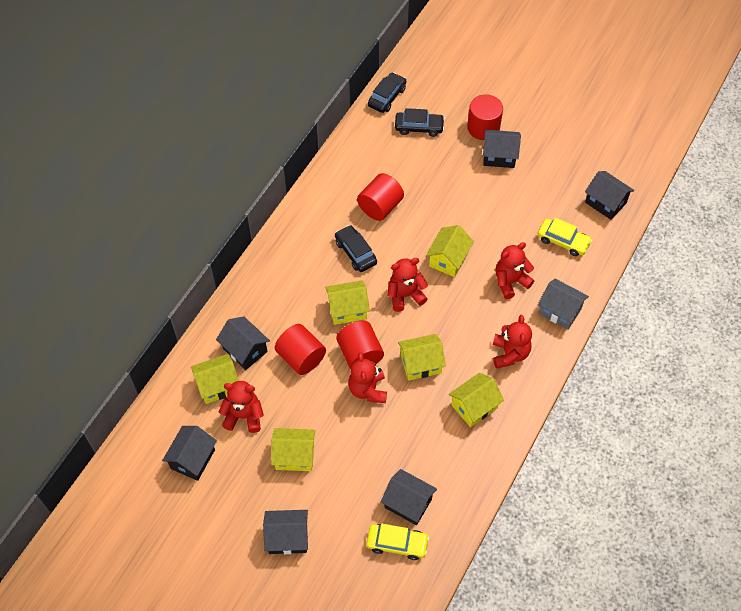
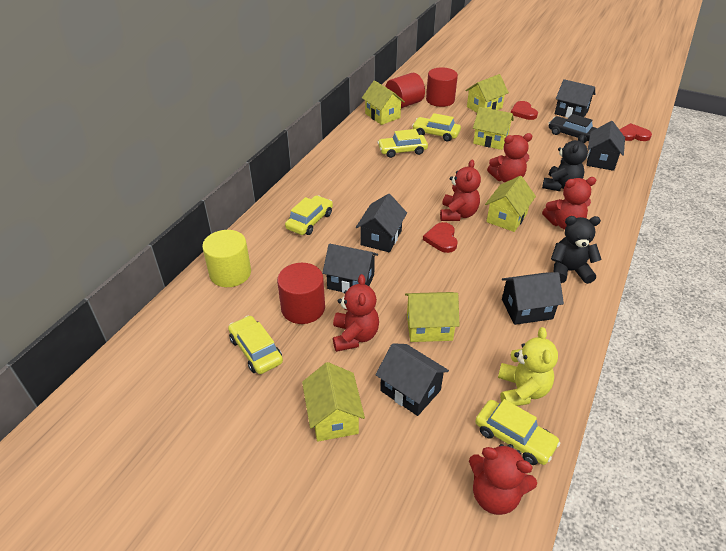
black car: [335,225,377,272] [368,72,406,113] [395,108,445,137] = 3 -> [548,114,597,143] = 1
black teddy bear: none = 0 -> [542,135,588,191] [551,216,602,284] = 2
grey house: [538,279,589,329] = 1 -> none = 0
red cylinder: [275,324,326,375] [336,321,384,369] [357,173,404,221] [467,94,503,140] = 4 -> [277,263,325,324] [385,73,425,108] [426,67,458,107] = 3
red heart: none = 0 -> [423,222,458,253] [511,101,538,120] [619,123,652,141] = 3
yellow car: [366,524,430,560] [538,218,592,256] = 2 -> [228,316,283,374] [285,195,333,235] [377,129,428,158] [412,113,461,141] [475,399,560,465] = 5
yellow cylinder: none = 0 -> [202,230,251,287] = 1
yellow teddy bear: none = 0 -> [498,327,558,406] = 1

